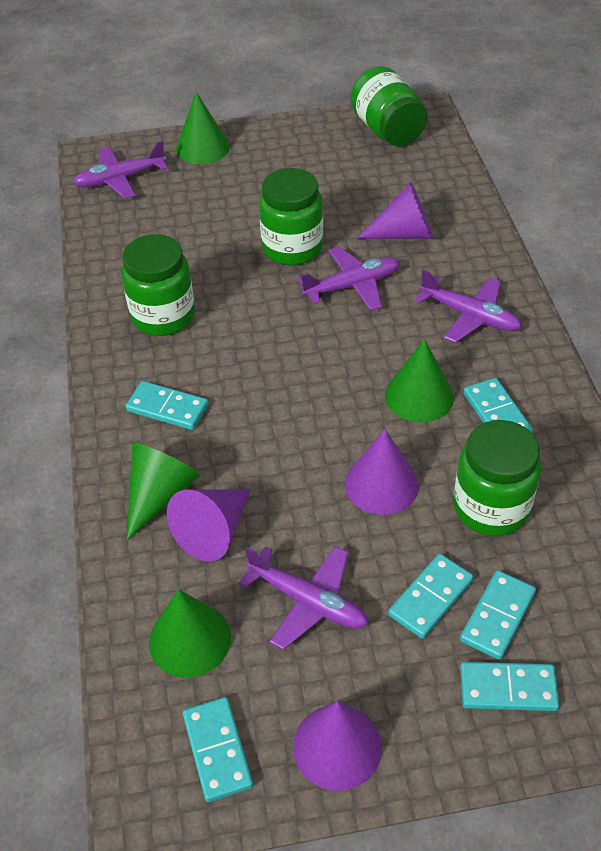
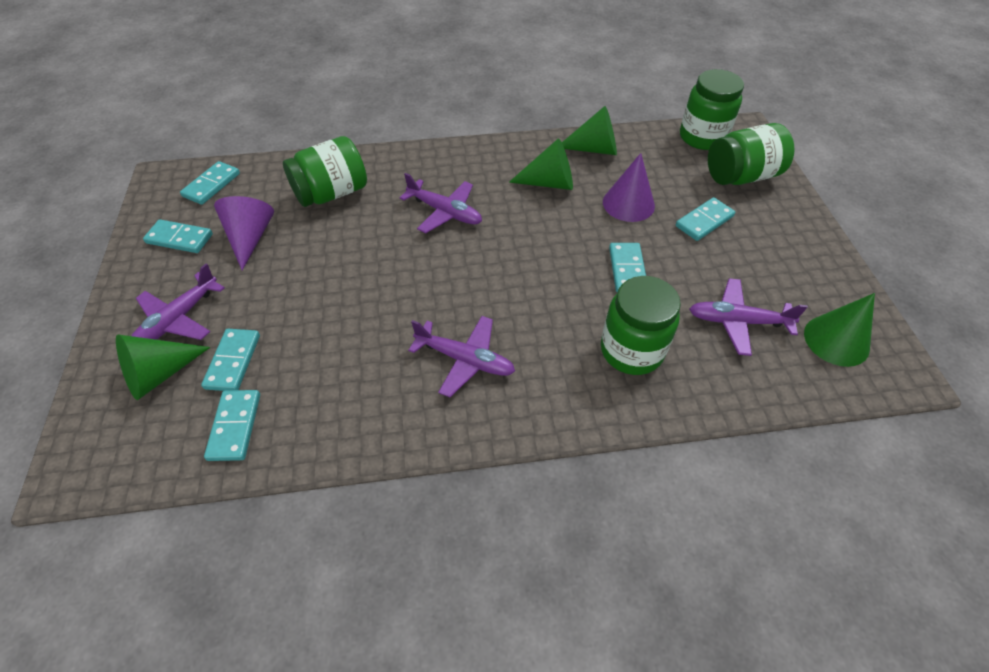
purple cone: [167,489,251,562] [293,701,382,791] [345,429,419,515] [357,182,433,239] = 4 -> [214,196,274,270] [603,153,655,222] = 2

